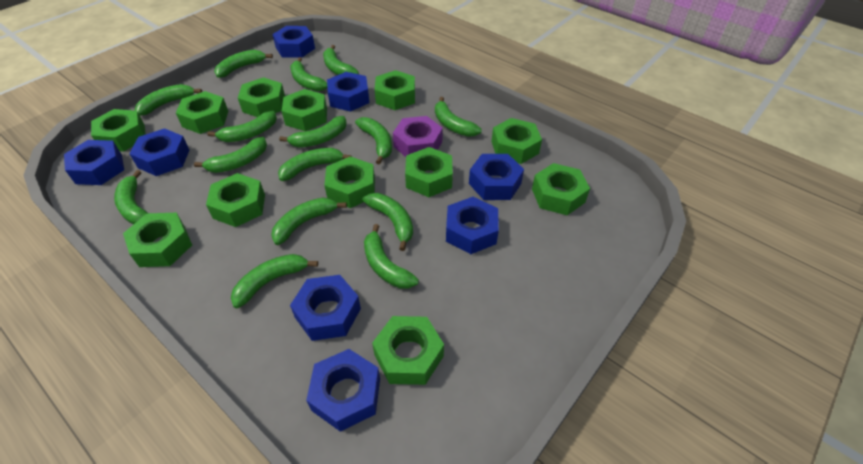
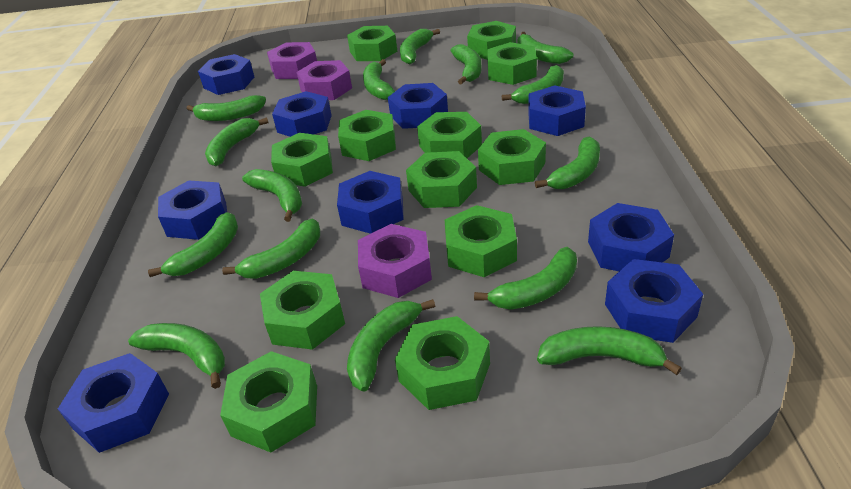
blue nut: [64,140,124,185] [129,128,189,176] [272,26,315,58] [290,275,361,341] [306,349,380,432] [327,72,370,112] [446,197,499,254] [469,154,524,200] = 8 -> [58,353,169,453] [158,180,227,240] [198,54,254,95] [272,91,332,137] [337,171,404,234] [388,83,448,129] [528,85,586,136] [588,203,674,271] [605,259,703,343] = 9
purple nut: [393,116,443,157] = 1 -> [267,42,317,79] [296,60,352,100] [358,224,432,298] = 3

